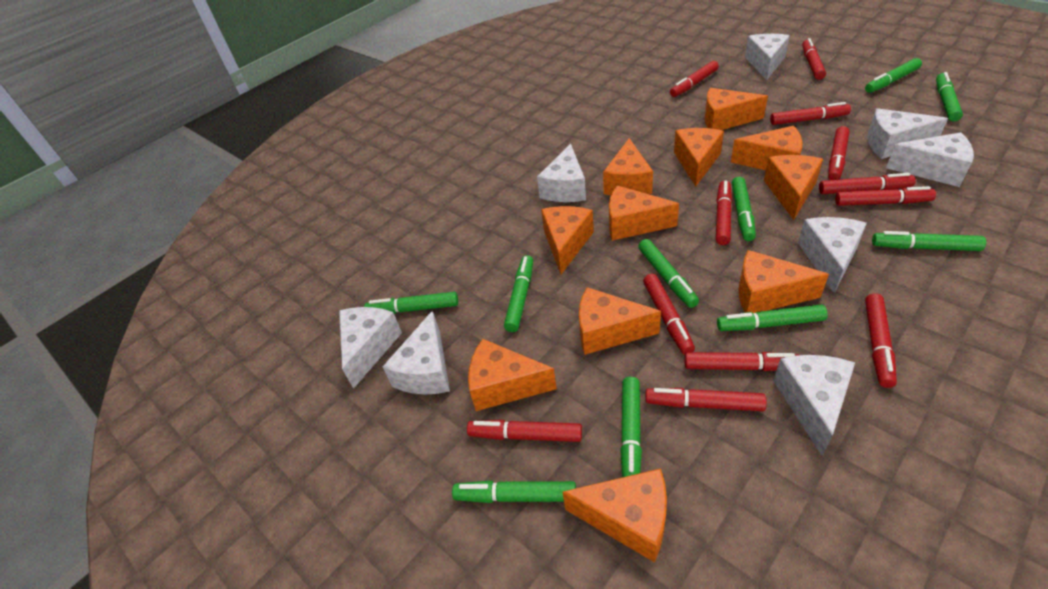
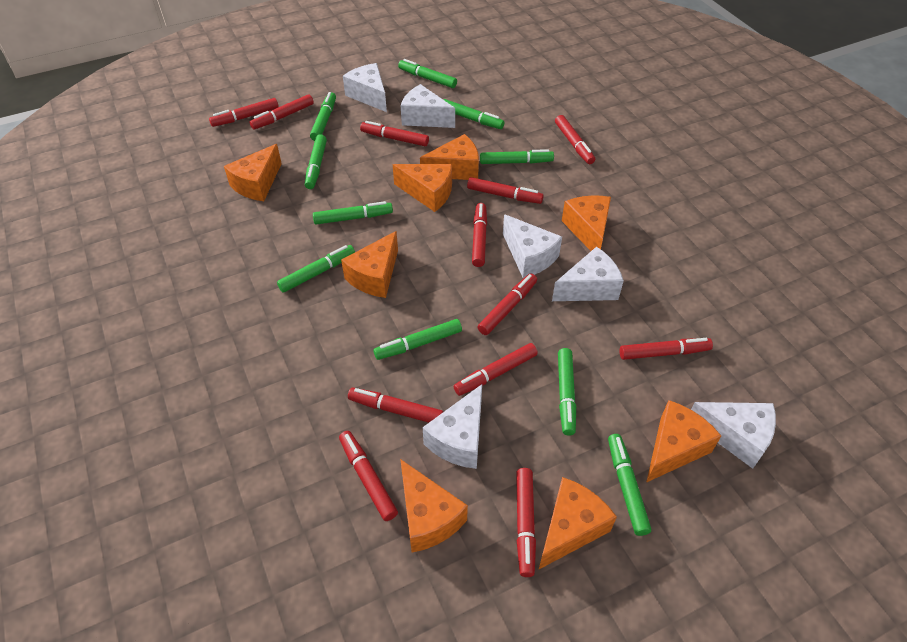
orange cheese: [468,339,557,411] [541,206,594,274] [563,468,667,563] [579,287,661,355] [603,138,653,195] [609,186,679,241] [674,128,724,187] [705,88,768,130] [731,126,802,170] [739,250,829,313] [764,155,823,220] = 11 -> [224,144,282,201] [341,231,398,298] [393,164,452,212] [400,459,468,553] [420,134,479,180] [539,477,617,569] [562,196,611,251] [646,400,721,483] = 8
white cheese: [339,307,402,389] [382,310,450,395] [537,144,586,202] [745,34,790,80] [773,355,855,456] [798,217,867,293] [867,108,948,159] [886,132,974,187] = 8 -> [343,63,387,112] [401,84,455,128] [422,384,482,469] [503,214,562,278] [552,247,624,301] [691,402,776,469] = 6

